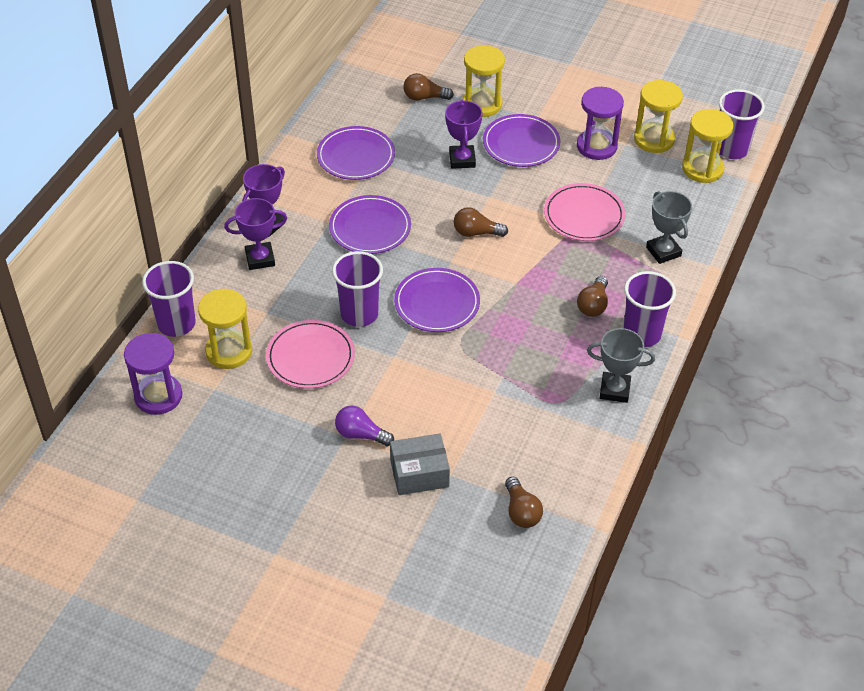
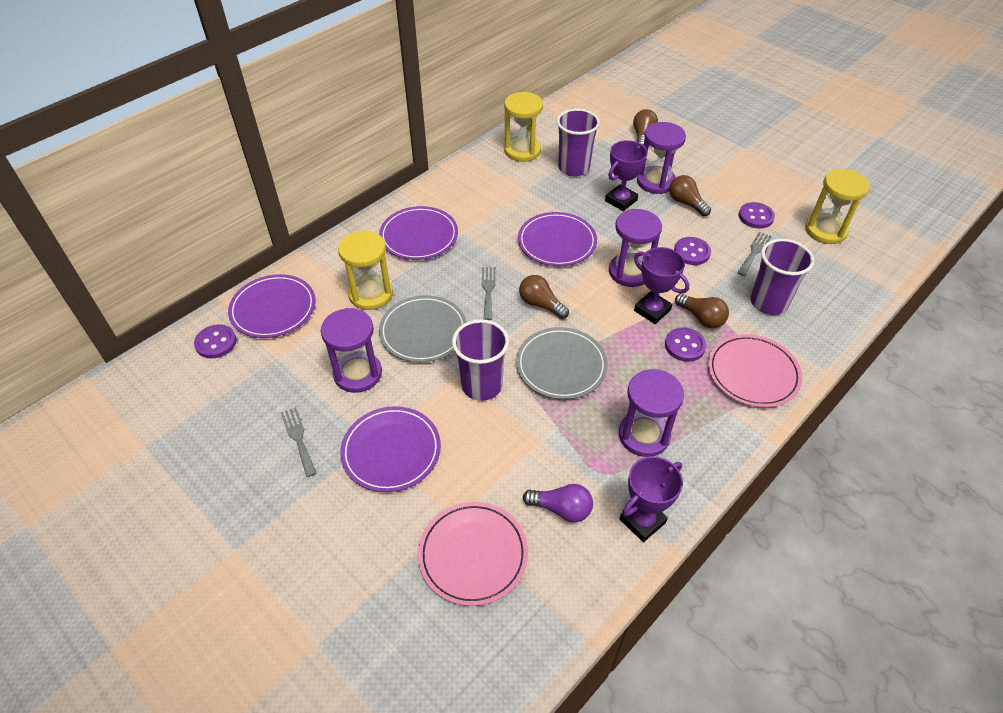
grey box: [390,433,450,495] = 1 -> none = 0
grey fork: none = 0 -> [281,407,316,477] [482,267,496,320] [737,232,772,276] = 3
grey plate: none = 0 -> [379,295,467,362] [516,327,608,399] = 2
grey trophy: [587,328,655,403] [646,191,692,264] = 2 -> none = 0
purple button: none = 0 -> [194,324,237,359] [665,327,706,362] [674,237,711,265] [739,202,775,228] = 4
purple cup: [142,261,196,337] [332,251,383,327] [623,271,676,347] [719,89,765,159] = 4 -> [452,319,509,401] [557,109,600,176] [750,239,814,315] = 3
purple hourglass: [124,333,182,415] [577,87,624,160] = 2 -> [321,308,382,393] [609,209,662,287] [619,369,684,457] [637,122,686,194] = 4
yellow hourglass: [198,289,252,369] [463,45,505,117] [634,80,683,153] [682,109,734,183] = 4 -> [338,230,393,310] [504,92,543,162] [805,169,870,244] = 3

